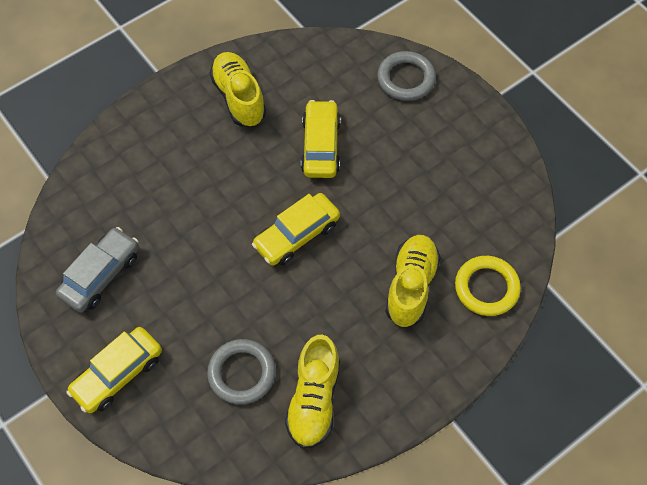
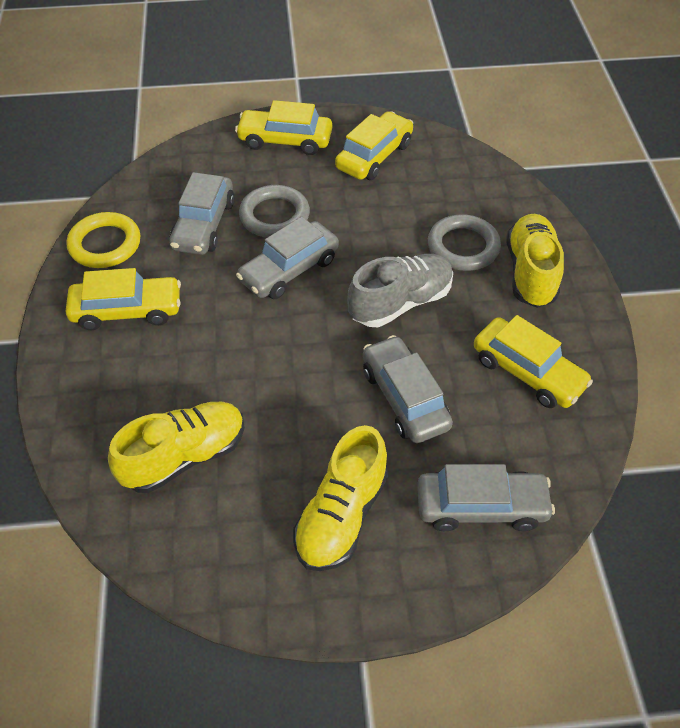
grey car: [56,227,139,313] = 1 -> [169,172,234,255] [236,216,339,299] [363,335,453,443] [417,464,555,531] = 4
grey shoe: none = 0 -> [347,254,453,327] = 1
yellow car: [66,327,162,413] [252,193,340,266] [301,100,341,178] = 3 -> [66,268,181,330] [235,100,332,155] [335,111,413,180] [474,315,593,408] = 4

